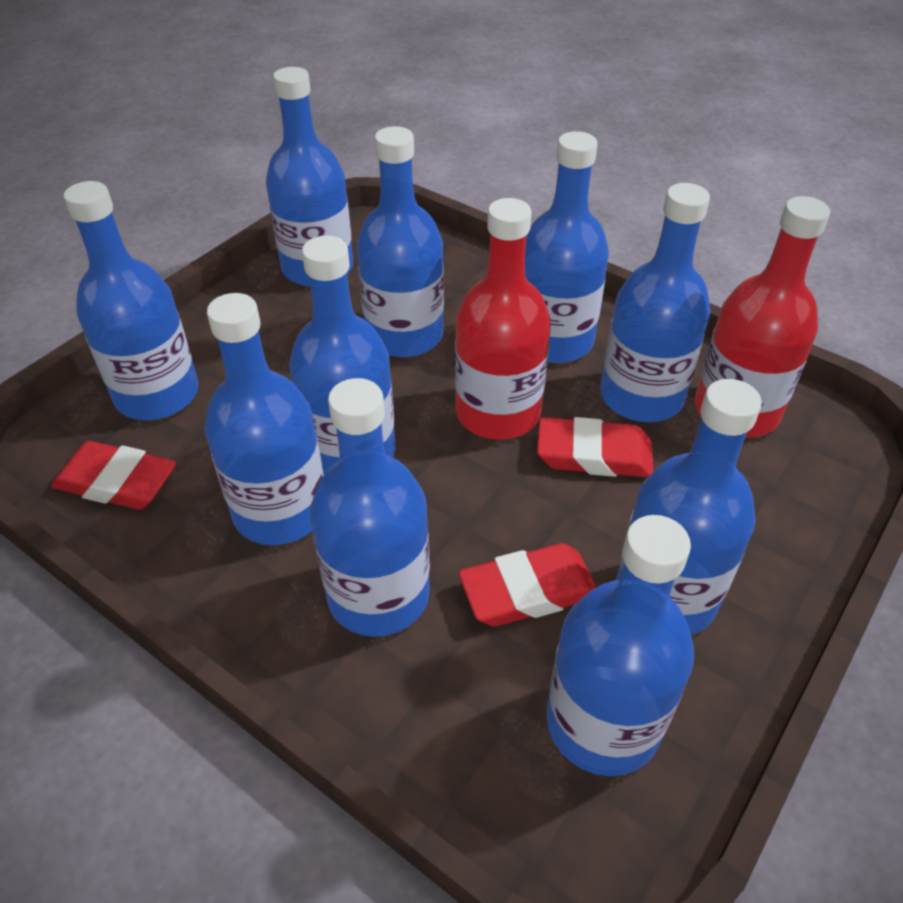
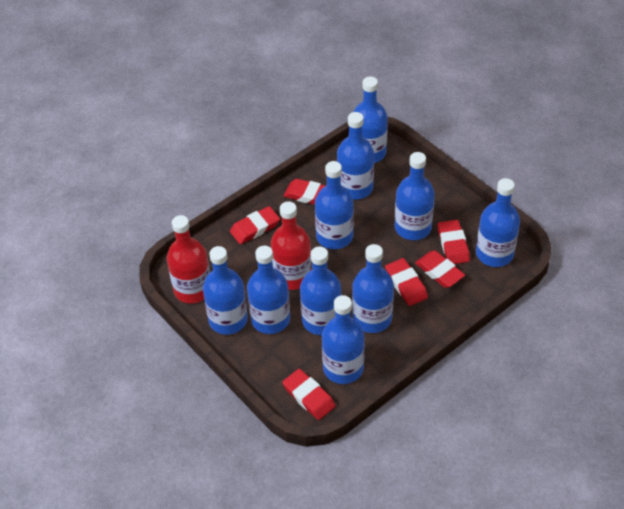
red eraser: [51,441,177,510] [458,543,597,626] [537,417,653,478] = 3 -> [230,206,280,244] [282,369,336,420] [284,179,325,205] [385,258,428,306] [415,250,465,288] [438,220,470,264] = 6

